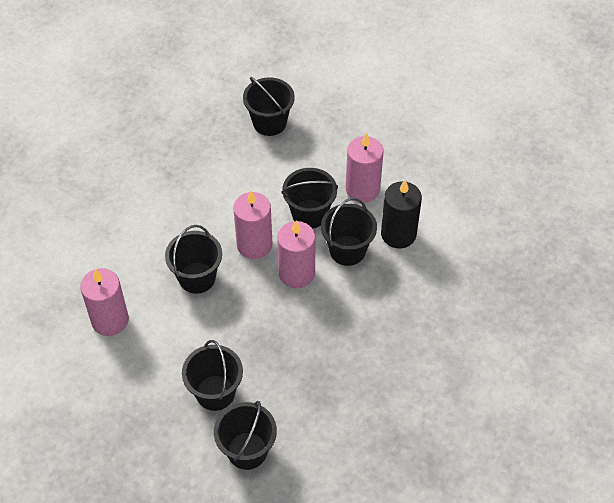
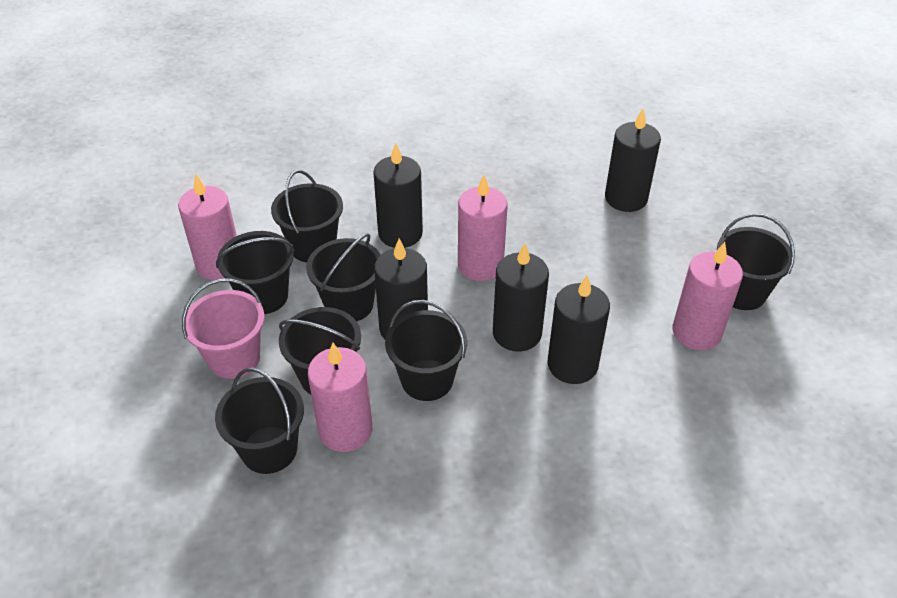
black bucket: [165,225,222,294] [182,340,243,411] [214,401,277,470] [243,77,295,136] [281,168,338,229] [321,198,377,266] = 6 -> [215,367,304,474] [216,231,294,314] [271,170,343,262] [279,307,361,394] [306,233,380,321] [385,300,467,401] [717,213,795,310] = 7
black candle: [381,180,422,248] = 1 -> [373,143,423,248] [374,239,428,339] [493,243,549,352] [547,275,610,384] [605,109,661,212] = 5
pink bucket: none = 0 -> [182,278,265,379] = 1

